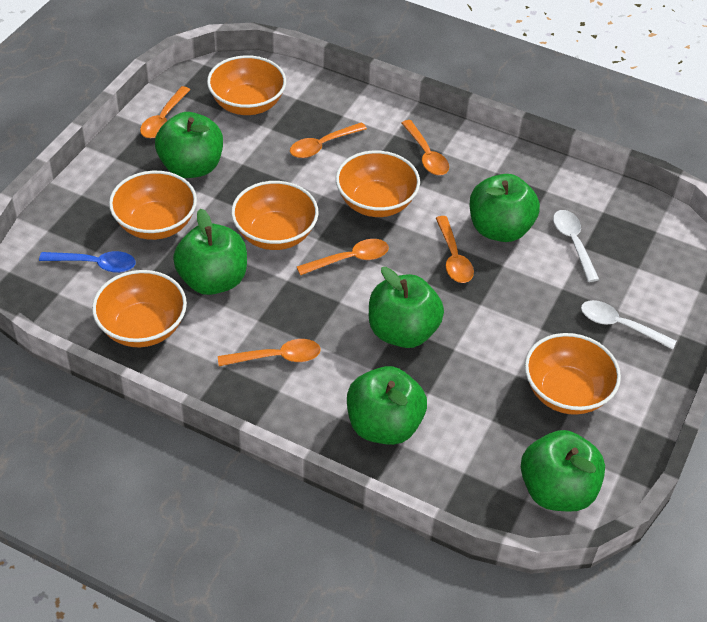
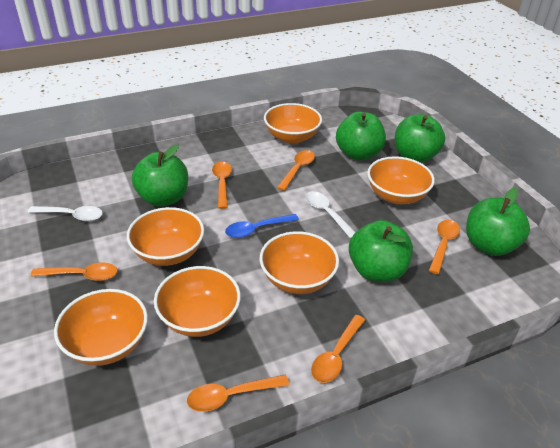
green apple: [155,112,223,178] [173,208,247,295] [347,366,427,445] [369,267,444,348] [469,174,540,242] [521,430,605,512] = 6 -> [132,145,188,207] [336,112,386,160] [349,220,413,282] [395,114,445,163] [466,188,530,256] = 5

